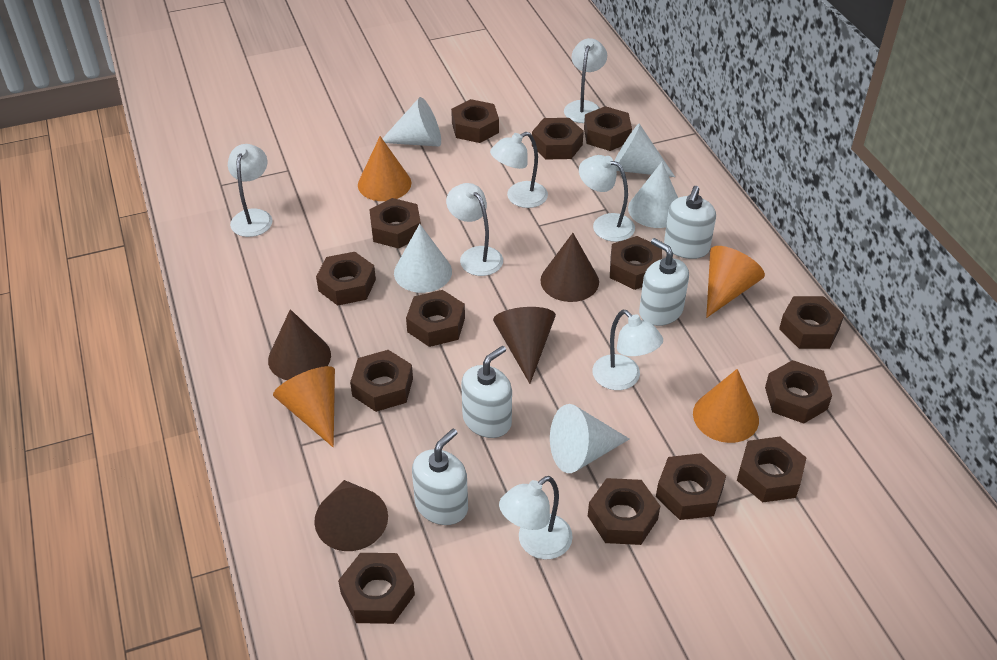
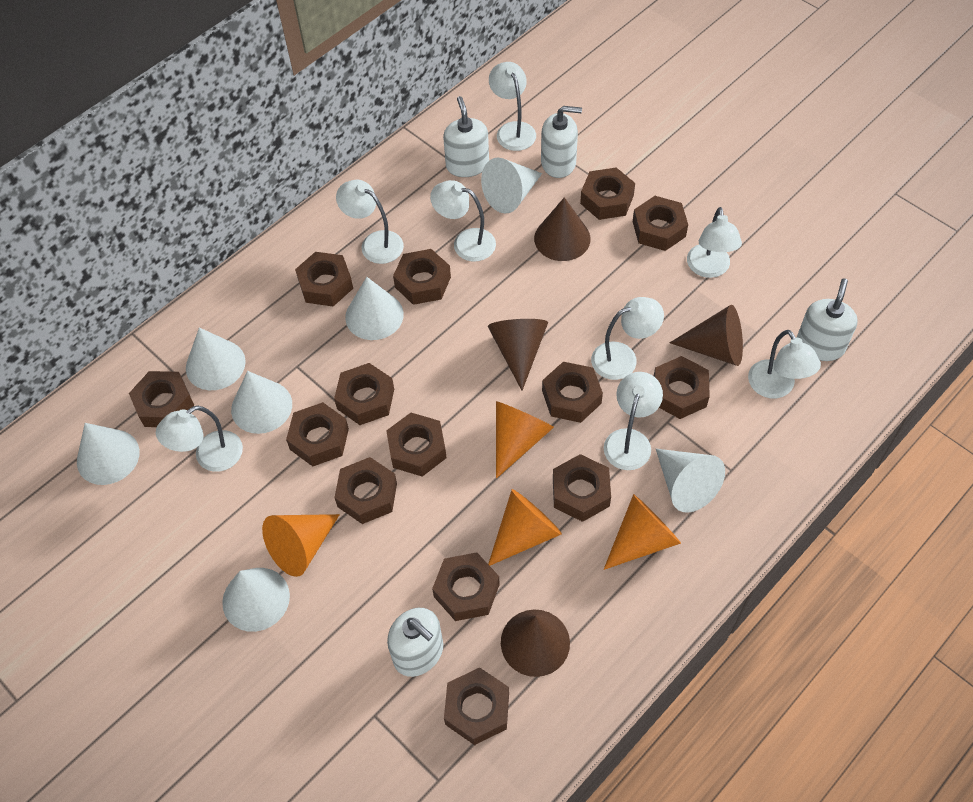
white cone: [382,97,441,146] [394,224,452,293] [550,404,629,473] [614,124,675,177] [628,162,678,228] = 5 -> [77,423,140,485] [186,327,246,390] [222,568,290,632] [231,371,292,434] [345,277,404,340] [481,158,542,213] [656,449,725,513] = 7
white lamp: [228,144,272,237] [446,183,503,276] [490,132,548,208] [499,476,573,559] [564,38,607,123] [579,155,635,242] [592,310,663,390] = 7 -> [156,406,243,472] [336,180,404,264] [430,180,496,262] [489,62,536,151] [591,297,664,380] [604,372,663,470] [687,207,742,278] [748,330,821,398] = 8

